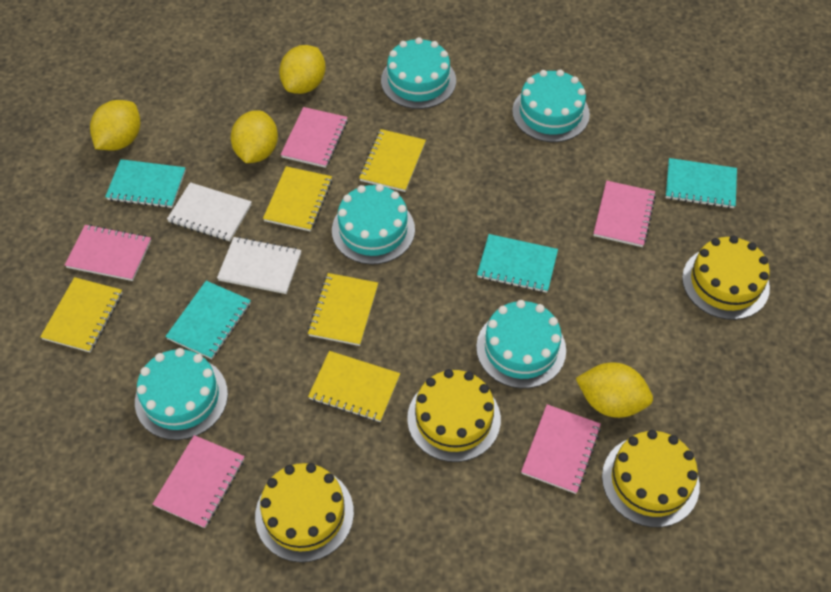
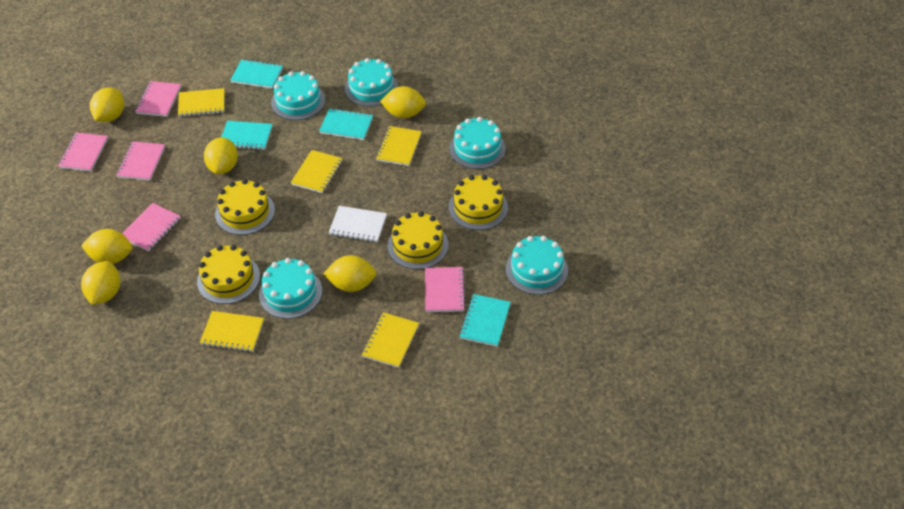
white notebook: [167,182,252,241] [217,237,301,294] = 2 -> [329,206,387,242] = 1
yellow lemon: [90,100,140,150] [231,110,278,163] [279,45,326,94] [576,362,653,418] = 4 -> [81,229,132,264] [81,261,120,305] [90,87,124,122] [204,137,238,174] [323,255,376,292] [380,86,426,118] = 6

